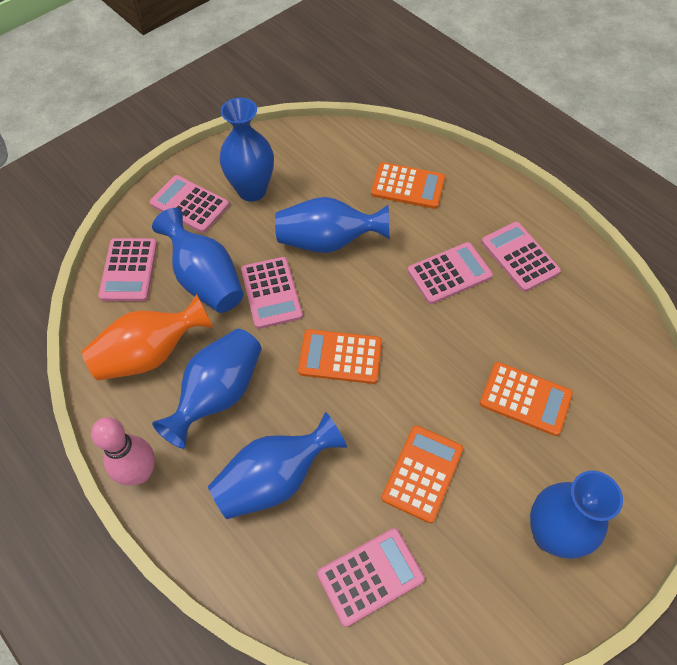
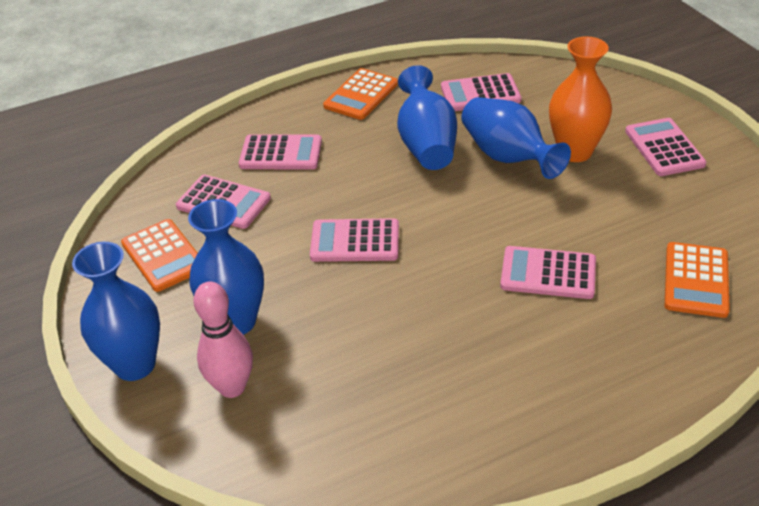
blue vase: [152,208,244,313] [152,329,262,449] [208,412,347,519] [219,98,274,202] [275,197,390,253] [530,470,623,559] = 6 -> [72,242,160,381] [188,199,264,335] [397,65,457,170] [461,97,571,179] = 4
orange calculator: [298,329,382,384] [371,162,445,209] [382,425,463,523] [480,362,573,436] = 4 -> [121,219,197,292] [323,68,398,120] [665,242,730,318] = 3

